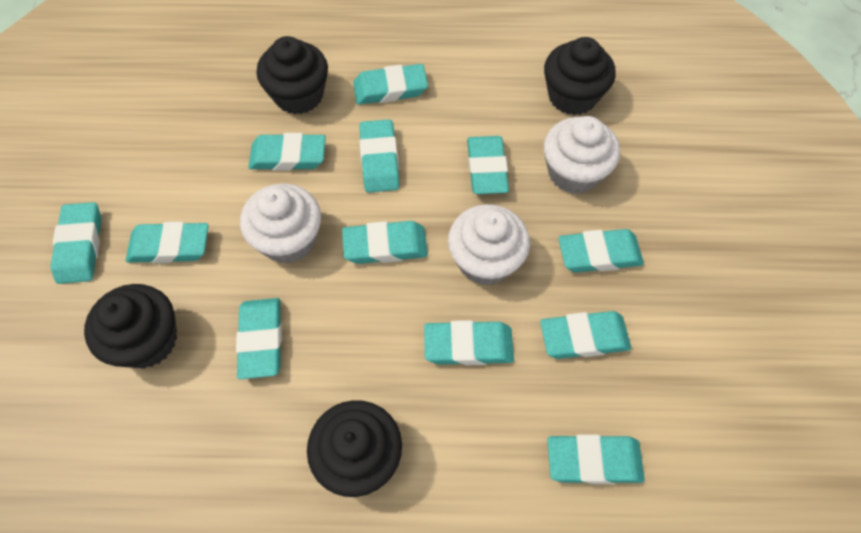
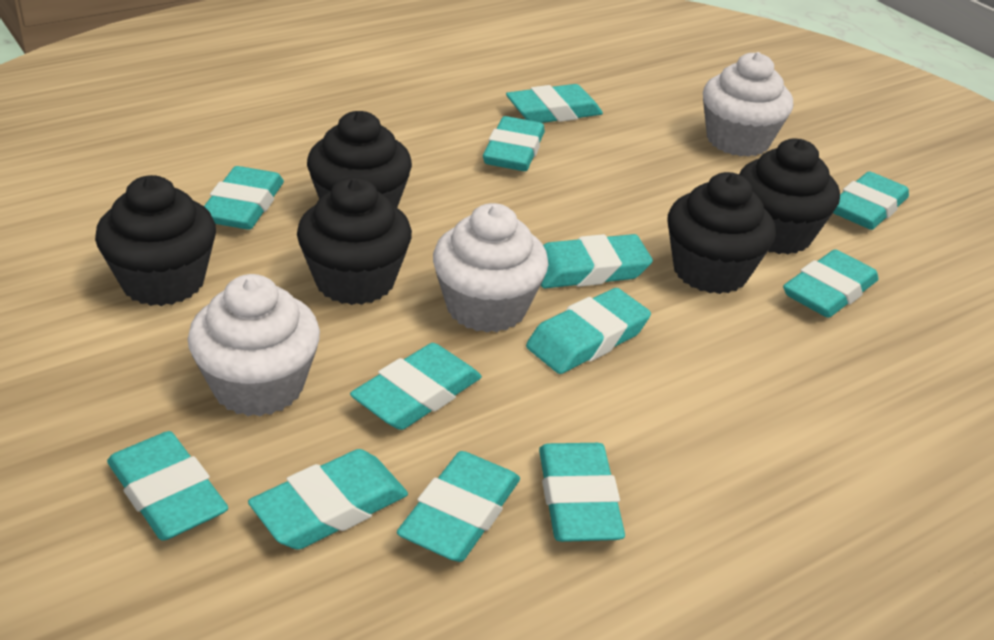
black cupcake: [84,284,177,368] [257,36,328,114] [307,400,402,497] [544,37,616,115] = 4 -> [95,175,216,306] [297,177,412,305] [307,111,412,207] [668,172,776,294] [739,139,840,254] = 5

